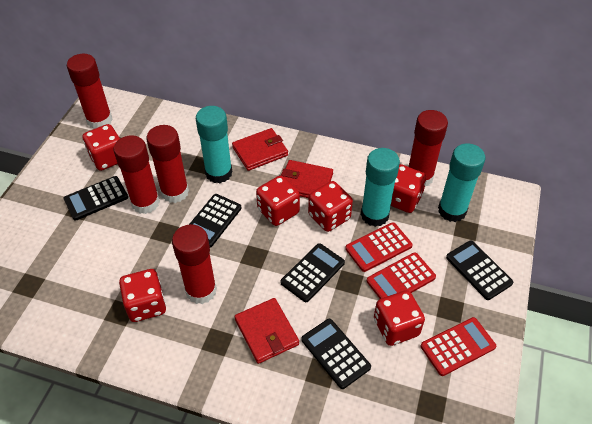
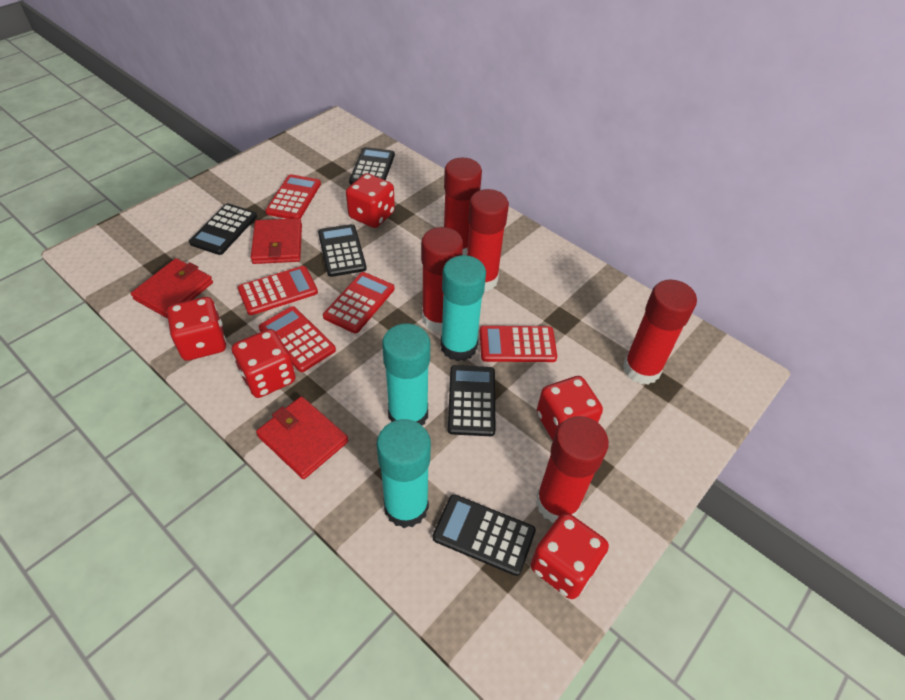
red calculator: [345,222,413,272] [367,252,436,299] [421,317,496,376] = 3 -> [238,266,318,315] [259,306,336,372] [265,174,321,219] [323,272,394,333] [480,326,557,362] = 5
red dice: [82,124,120,171] [119,269,166,322] [256,176,300,226] [308,181,353,232] [374,290,425,346] [391,164,427,213] = 6 -> [167,297,226,361] [232,329,296,398] [346,173,395,228] [530,513,609,599] [537,376,603,441] = 5

